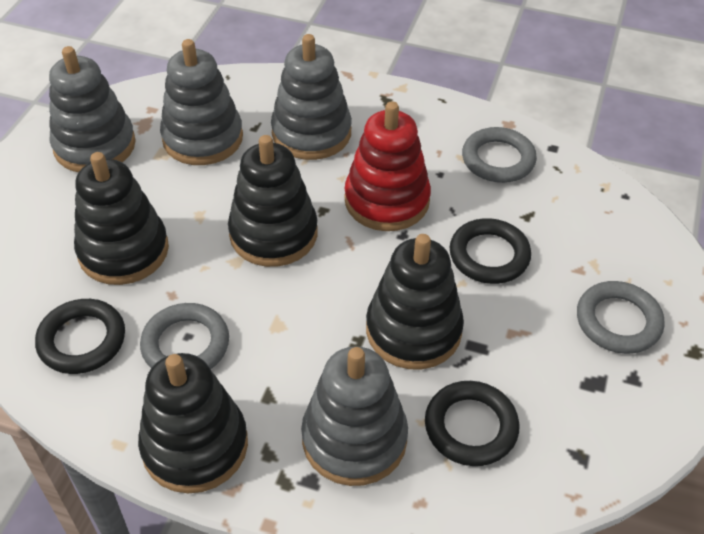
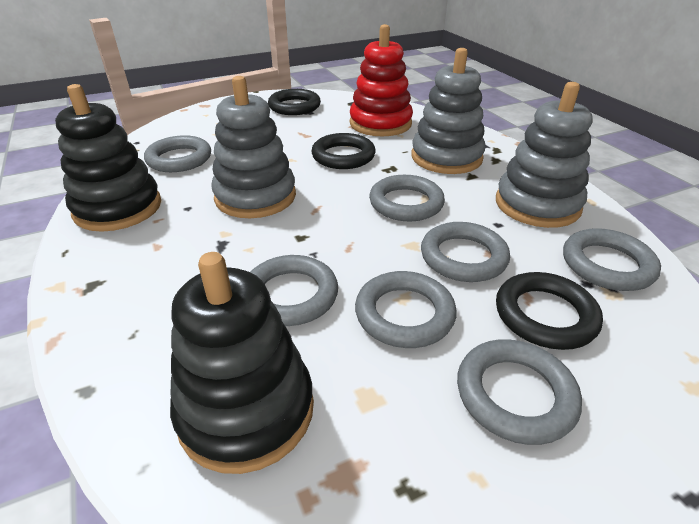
black stacking toy: [74,152,169,285] [138,353,248,494] [228,135,318,267] [366,234,464,370] = 4 -> [55,84,161,232] [170,252,314,474] = 2
grey ring: [140,303,229,369] [462,127,537,183] [577,281,665,354] = 3 -> [144,135,211,172] [251,255,338,326] [355,271,457,348] [369,175,445,221] [421,222,510,282] [457,339,582,445] [563,228,661,291] = 7
grey stacking toy: [49,46,136,172] [160,39,243,165] [271,34,352,160] [301,346,408,486] = 4 -> [211,76,296,218] [411,48,485,174] [496,82,593,228] = 3

